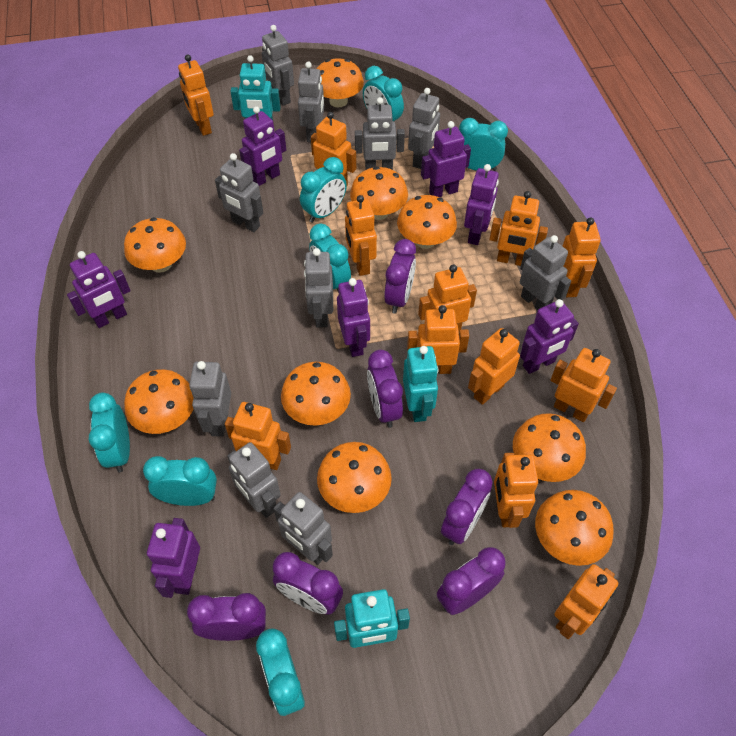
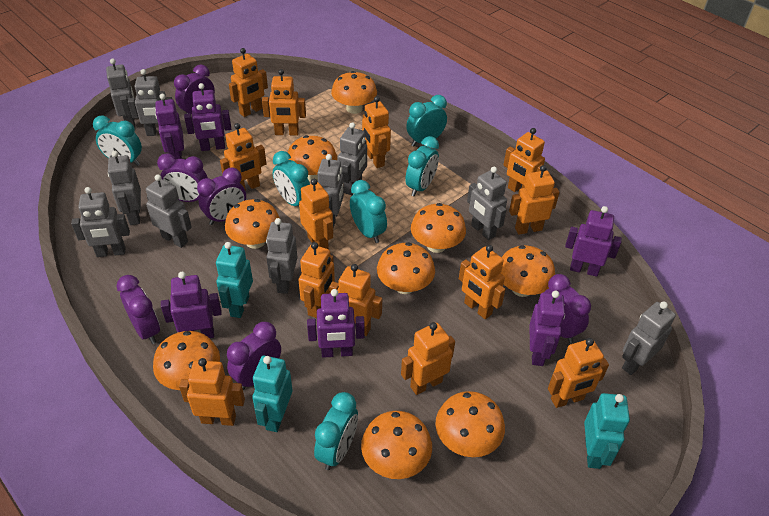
orange robot: [178,54,214,136] [225,402,291,470] [311,112,356,186] [345,195,377,276] [407,305,469,374] [418,265,477,331] [468,328,520,405] [489,191,548,266] [494,453,538,528] [550,348,617,422] [554,564,618,639] [563,217,601,297] = 12 -> [179,358,245,426] [220,123,266,191] [229,48,268,117] [262,69,306,136] [299,179,333,249] [299,242,335,318] [329,264,382,336] [362,96,391,168] [401,322,455,395] [459,245,506,319] [503,128,547,192] [509,165,559,235] [548,338,609,408] = 13
purple robot: [67,251,130,328] [147,518,200,598] [239,106,286,186] [337,278,370,357] [421,121,471,197] [464,164,499,245] [520,299,579,374] = 7 -> [155,94,184,159] [161,271,222,338] [184,83,231,151] [307,289,365,358] [530,291,565,366] [565,206,622,277] = 6
turquoise clock: [89,393,130,473] [143,456,217,506] [256,628,305,716] [300,157,347,223] [309,223,351,293] [363,66,404,121] [459,118,508,171] = 7 -> [93,115,142,166] [273,151,310,206] [314,392,358,470] [350,180,387,243] [405,136,439,197] [406,95,447,147] = 6

